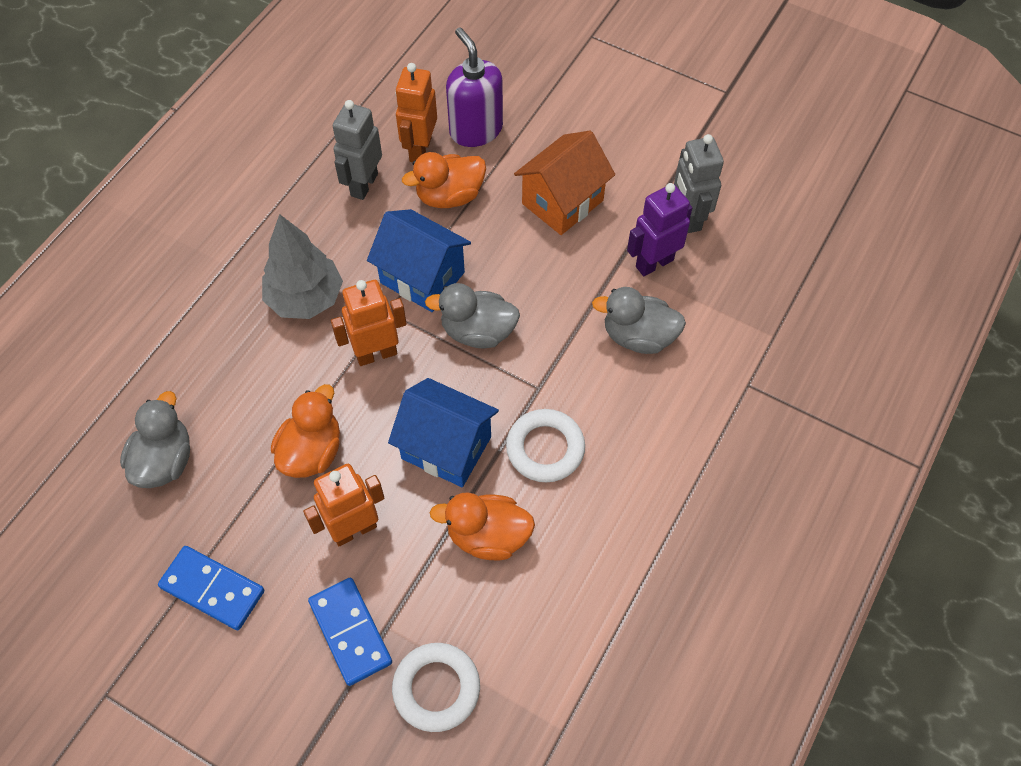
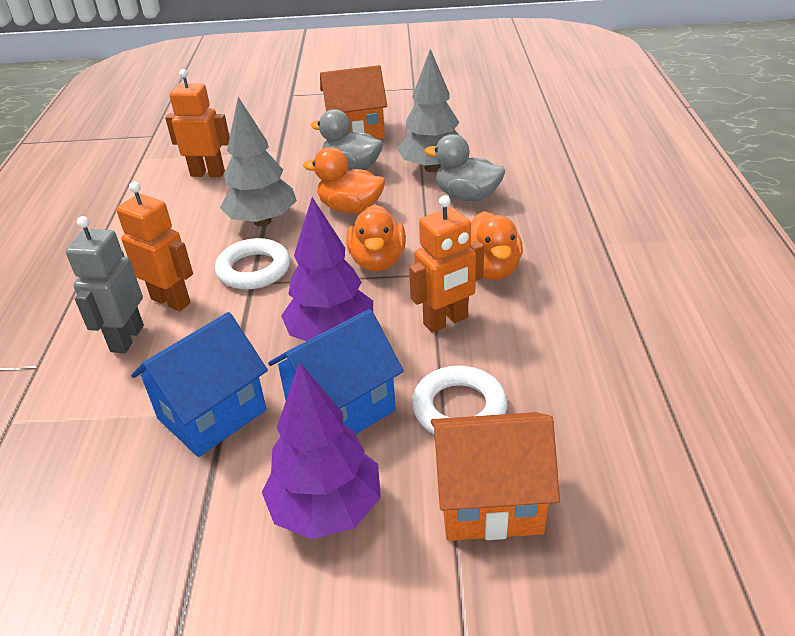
blue domino: [158,546,264,630] [308,578,392,686] = 2 -> none = 0
grey duck: [120,391,190,488] [425,283,520,348] [592,287,686,354] = 3 -> [310,109,383,170] [424,134,505,201] = 2
grey robot: [333,100,382,200] [674,134,724,233] = 2 -> [66,216,144,353] = 1
grey tree: [262,214,343,319] = 1 -> [220,97,297,226] [397,49,460,172] = 2
orange house: [514,131,615,235] = 1 -> [320,65,387,140] [431,412,560,541] = 2
purple robot: [627,183,692,276] = 1 -> none = 0
purple soap dispenser: [446,27,503,147] = 1 -> none = 0
purple tree: none = 0 -> [262,362,381,539] [281,197,373,341] = 2

